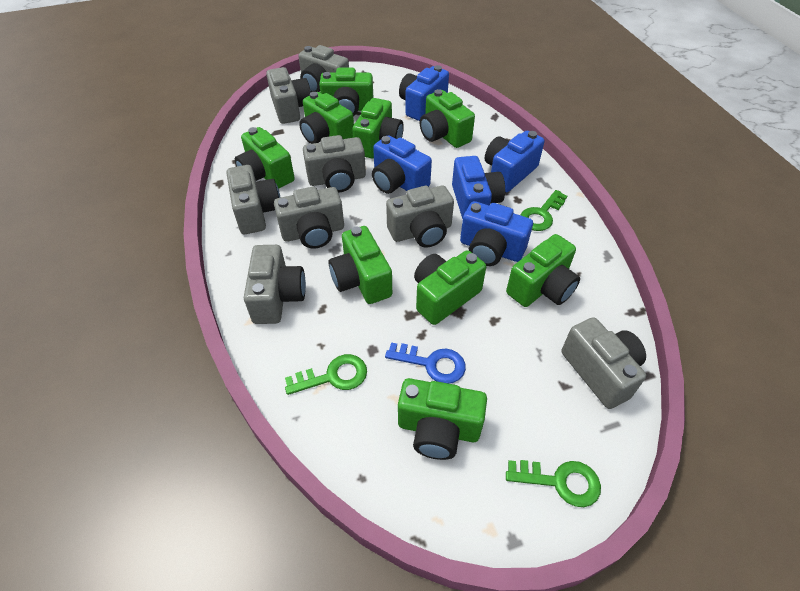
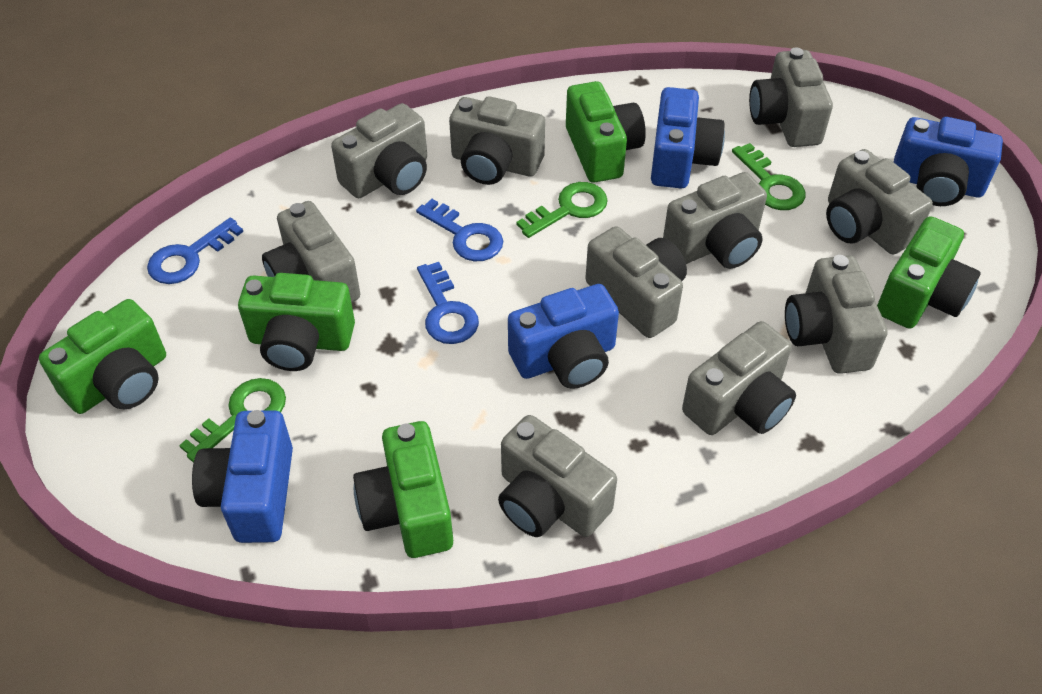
blue camera: [372,135,432,194] [399,65,449,121] [452,156,505,219] [460,201,533,266] [485,131,545,192] = 5 -> [192,410,293,543] [508,284,619,389] [651,87,725,188] [894,117,1003,206] = 4
blue key: [385,342,466,384] = 1 -> [147,217,243,284] [416,199,503,261] [417,262,479,344] = 3
green camera: [235,127,295,189] [299,92,354,144] [319,68,373,116] [328,226,392,304] [352,98,404,158] [398,378,487,460] [414,250,486,325] [420,89,475,148] [506,234,580,307] = 9 -> [39,299,166,414] [238,273,355,371] [353,421,453,558] [566,81,646,183] [877,216,981,329] = 5
grey camera: [227,165,280,234] [244,245,306,324] [266,67,311,124] [274,186,344,249] [298,45,349,92] [303,135,366,192] [386,185,454,248] [562,317,646,409] = 8 -> [262,201,360,303] [331,103,427,198] [449,96,545,185] [498,415,617,537] [585,227,687,338] [663,172,767,269] [682,321,796,435] [749,48,833,147] [785,255,888,374] [826,149,933,254] = 10

